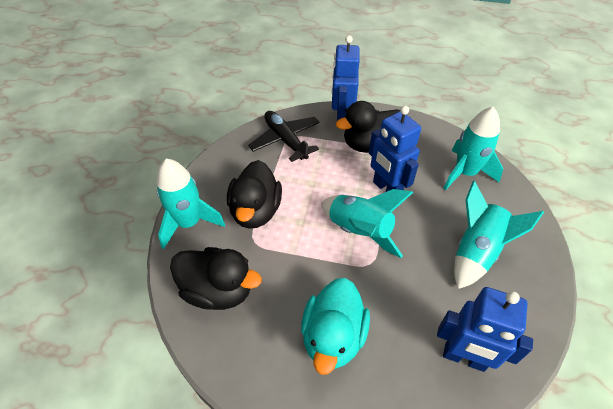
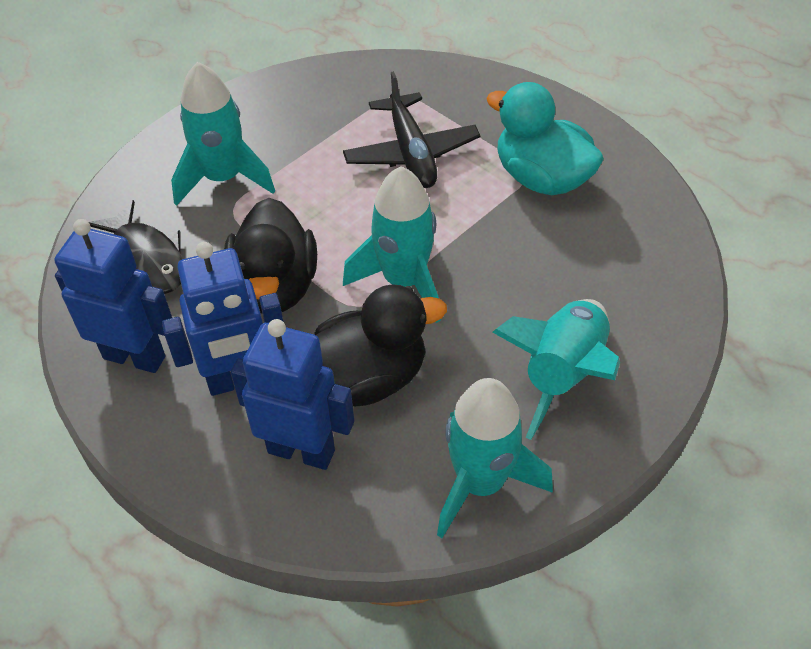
black duck: [170,247,262,310] [227,160,282,229] [336,101,400,153] = 3 -> [224,198,317,314] [314,284,447,406] = 2
black fish: none = 0 -> [89,200,182,294] = 1

